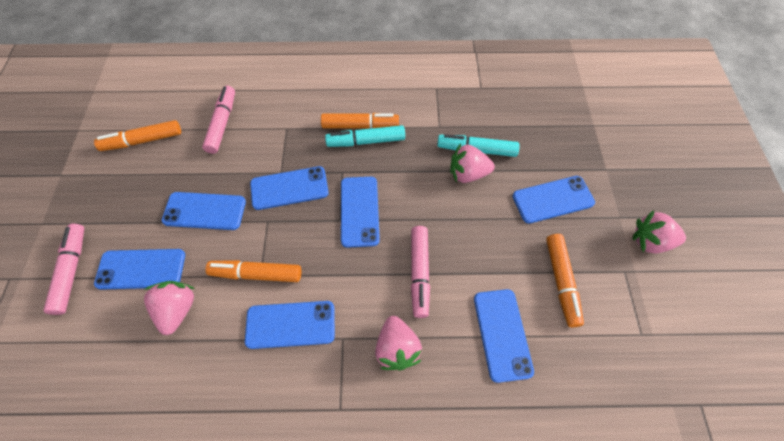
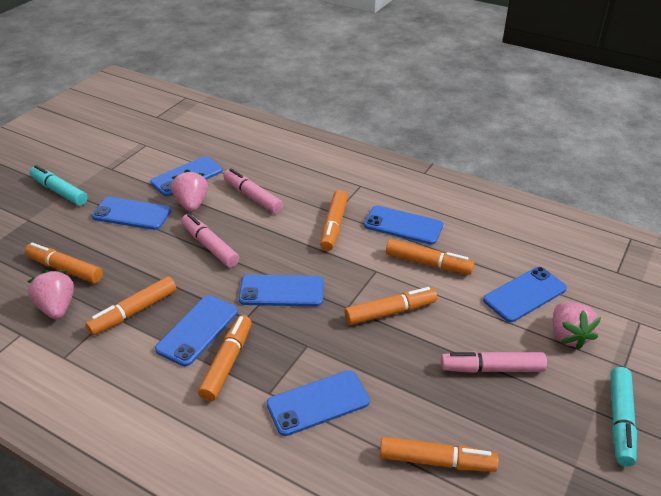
orange marker: [94,120,181,151] [205,260,301,282] [321,113,399,128] [546,234,584,327] = 4 -> [25,243,103,283] [85,277,176,335] [198,315,252,401] [320,190,348,251] [345,287,437,325] [380,437,499,472] [386,239,475,275] = 7
pink strawberry: [144,281,195,335] [375,316,422,371] [450,144,495,183] [632,210,686,254] = 4 -> [27,270,74,319] [171,170,208,212] [553,302,601,350] = 3

